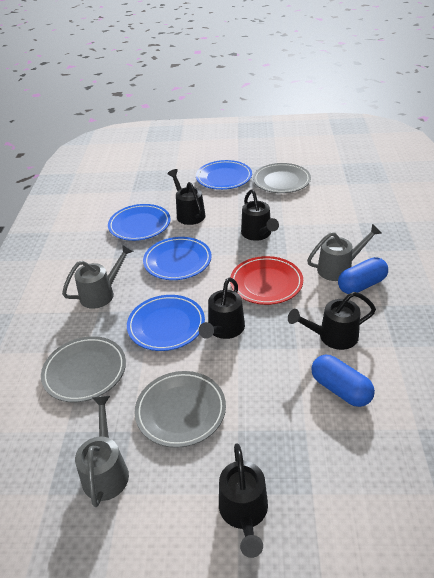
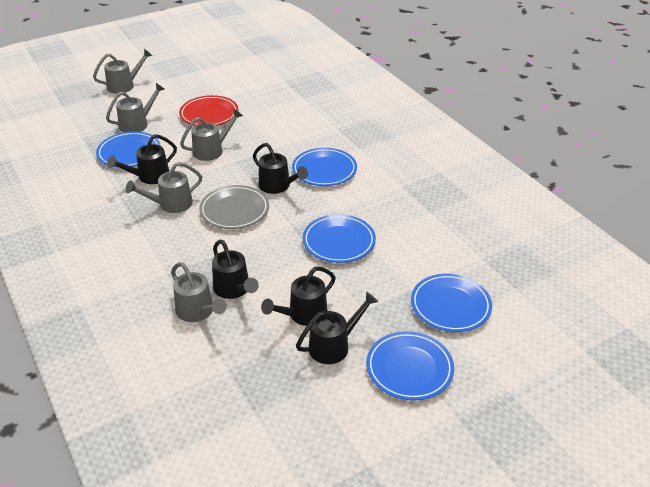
blue capsule: [311,355,375,407] [338,257,388,294] = 2 -> none = 0
blue plate: [108,204,170,241] [127,295,205,351] [143,237,212,280] [196,160,252,190] = 4 -> [96,131,161,168] [292,148,357,186] [303,214,376,263] [366,331,454,401] [411,274,492,332] = 5
grey plate: [41,336,126,402] [135,371,226,448] [253,163,311,193] = 3 -> [199,185,269,229] = 1
grey watering can: [62,244,134,309] [75,396,129,507] [307,224,381,281] = 3 -> [93,49,153,94] [106,83,165,132] [125,162,202,213] [171,262,227,322] [180,109,243,161] = 5

